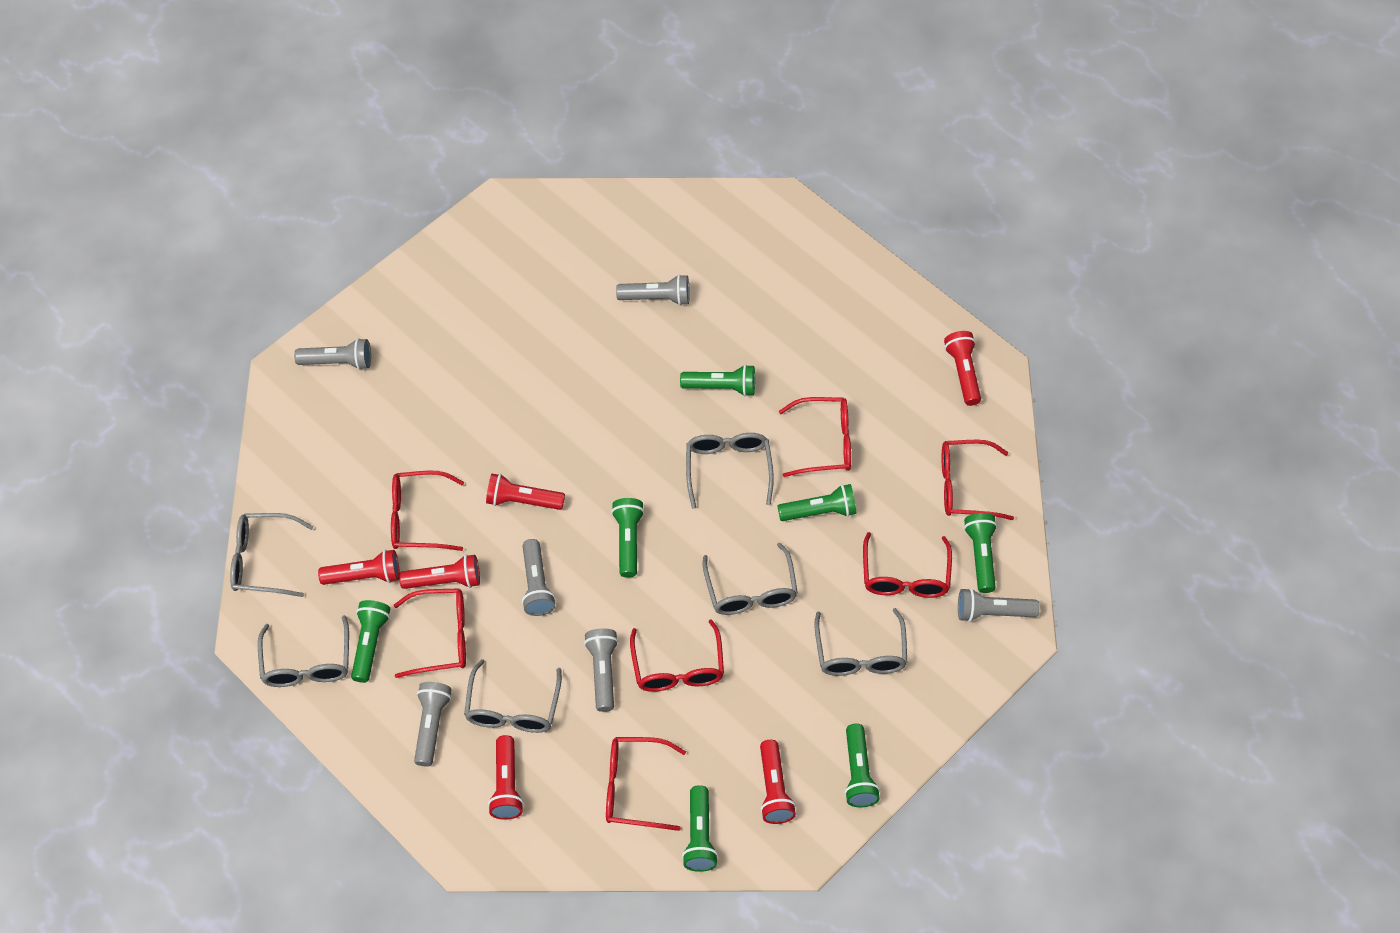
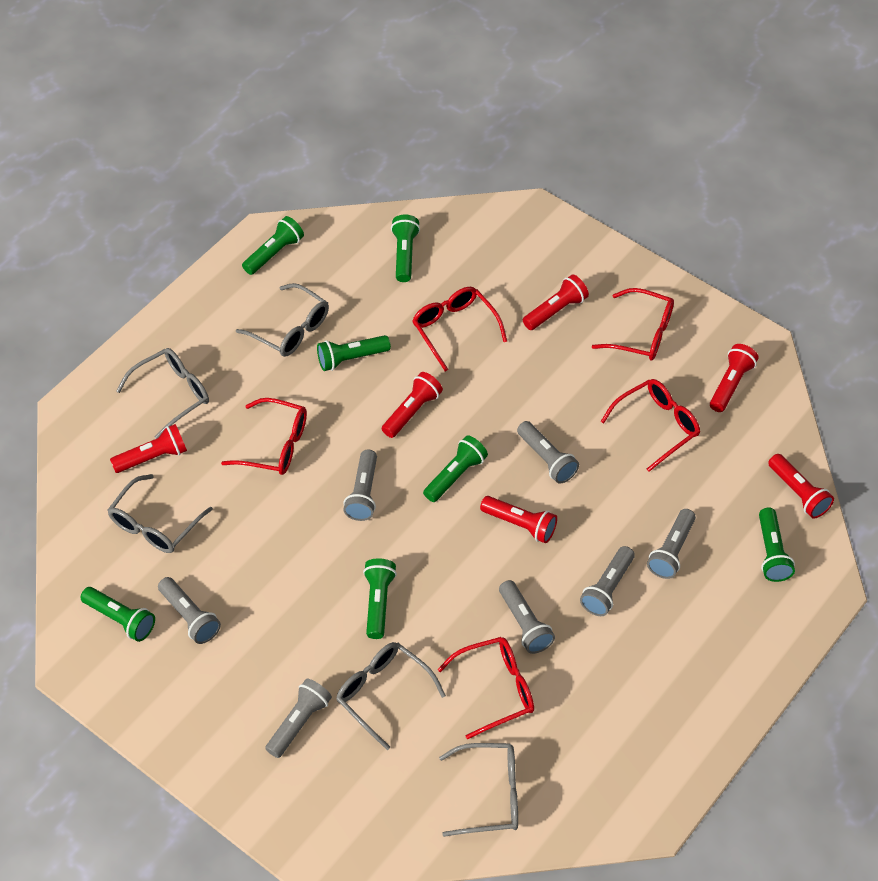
grey flashlight: [294,338,371,370] [414,682,452,767] [522,539,556,616] [584,628,618,712] [616,274,690,306] [958,588,1040,622] = 6 -> [158,577,221,644] [265,678,332,758] [343,449,377,521] [499,580,555,654] [517,421,579,484] [580,546,635,616] [647,509,696,579] = 7
grey glasses: [230,513,314,597] [258,615,349,687] [464,659,562,733] [686,433,774,509] [703,543,798,615] [814,608,907,676] = 6 -> [108,474,213,553] [116,348,209,439] [236,283,329,357] [336,642,446,750] [439,743,518,837] = 5
red glasses: [391,471,464,551] [394,588,466,678] [606,737,686,831] [630,619,724,692] [779,397,851,477] [863,532,952,598] [942,440,1014,520] = 7 -> [221,398,307,475] [412,287,507,372] [437,637,534,739] [592,288,674,361] [600,379,700,472] = 5

